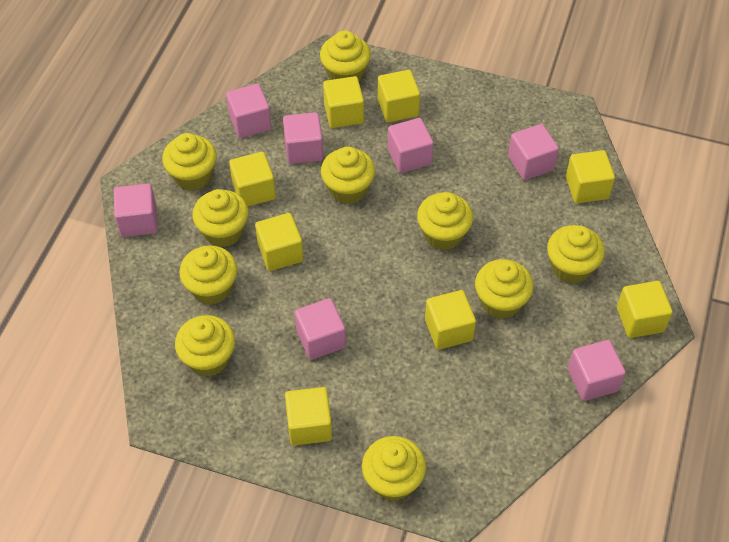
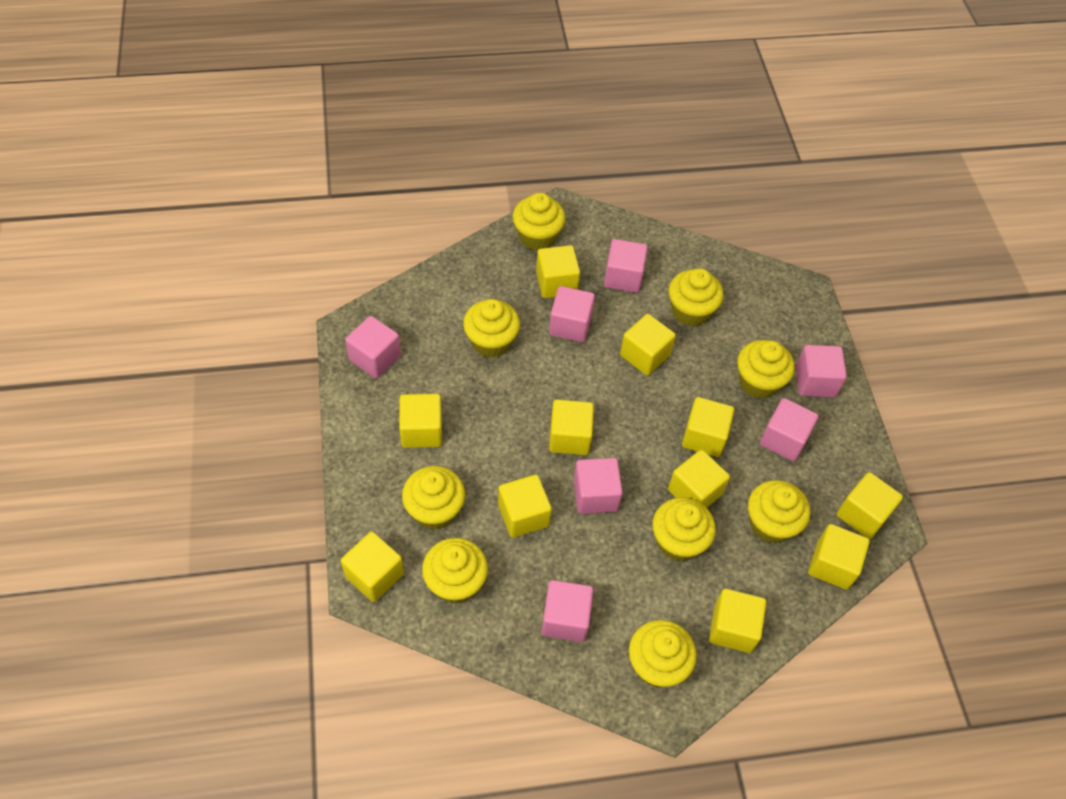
yellow cube: [229,152,276,206] [255,213,304,271] [285,387,332,445] [323,76,364,128] [377,70,420,122] [425,290,476,350] [566,150,615,203] [617,281,673,338] = 8 -> [341,532,404,602] [399,394,442,448] [498,475,552,538] [536,245,580,298] [549,399,594,455] [620,314,676,376] [668,450,730,508] [682,397,734,457] [709,589,766,653] [808,524,870,590] [837,472,903,539] = 11
yellow cupcake: [162,133,217,191] [175,315,235,376] [179,245,238,305] [193,189,249,247] [320,31,371,81] [321,146,375,204] [362,436,426,501] [417,192,473,250] [475,259,534,319] [547,225,605,284] = 10 -> [402,466,465,530] [422,538,488,604] [463,299,520,358] [512,193,565,251] [629,620,697,688] [652,497,716,561] [669,268,723,326] [737,340,795,399] [748,480,810,543] = 9

